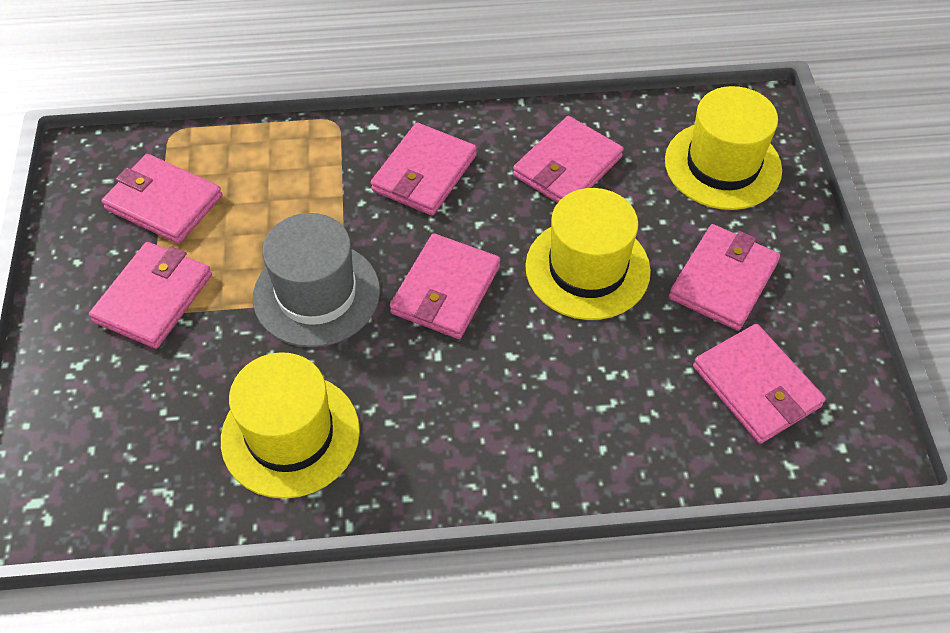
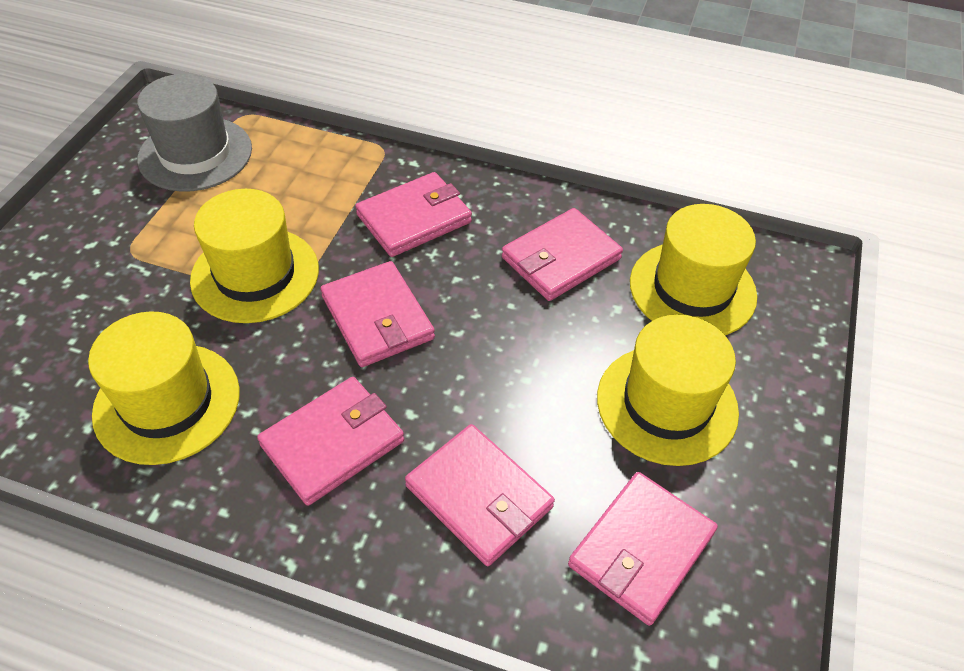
pink wallet: [89,242,212,349] [102,154,223,244] [371,123,477,216] [390,233,501,339] [513,116,624,203] [669,224,780,331] [693,324,826,444] = 7 -> [257,377,404,506] [321,261,435,367] [355,172,472,257] [405,424,555,566] [502,208,623,301] [568,472,718,626] = 6
yellow hat: [221,352,360,499] [525,188,651,320] [665,86,782,210] = 3 -> [88,311,240,465] [190,189,319,323] [597,314,739,466] [630,204,757,335] = 4

